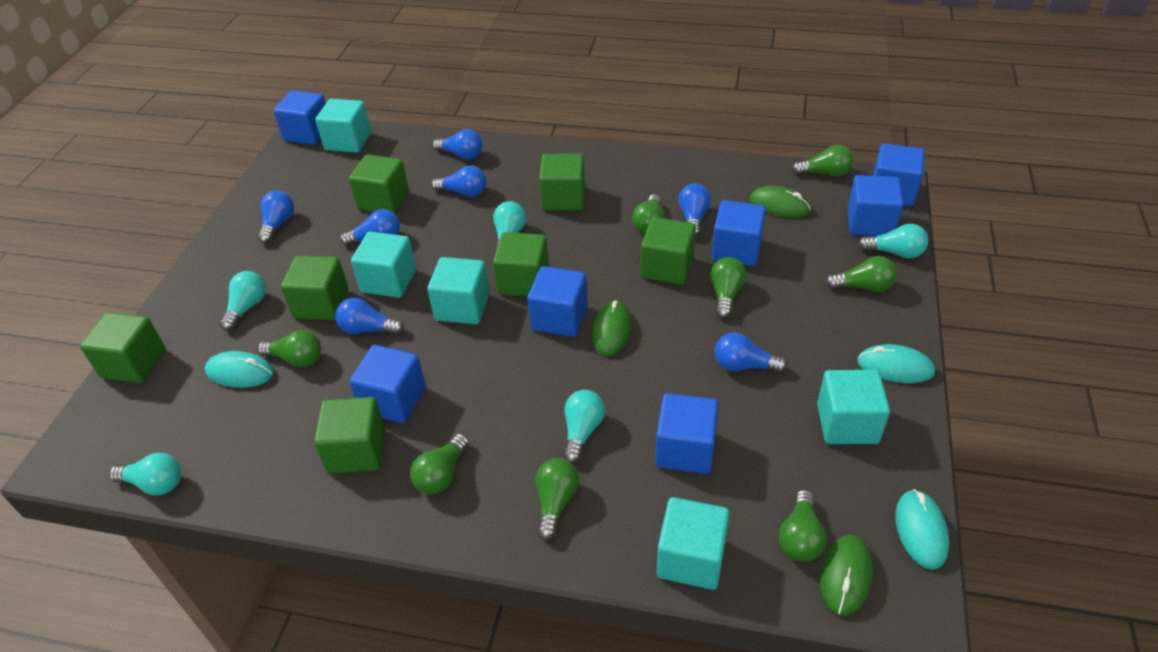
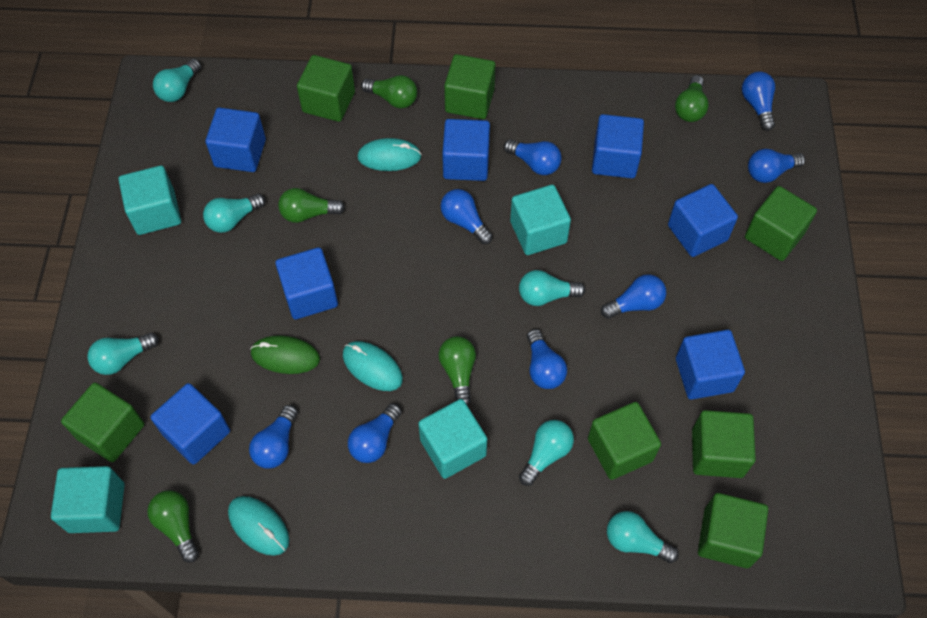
blue light bulb: [257,190,294,244] [335,298,404,335] [340,209,400,246] [431,165,486,197] [432,129,483,160] [678,183,711,238] [714,332,787,373] = 7 -> [249,405,298,469] [348,403,402,463] [441,189,493,244] [504,139,562,175] [527,329,567,389] [601,274,666,319] [742,71,775,131] [748,149,805,183] = 8
green light bulb: [258,330,321,367] [410,434,469,494] [536,458,579,540] [632,194,666,234] [710,257,746,319] [779,490,826,562] [792,145,854,177] [825,256,897,292] = 8 -> [147,490,199,563] [278,188,345,223] [361,75,417,108] [438,336,476,406] [675,75,709,122] = 5
green mouse: [592,300,632,356] [749,186,811,218] [820,534,873,616] = 3 -> [250,335,320,374] = 1
turquoise cube: [315,99,371,153] [351,231,416,298] [427,257,489,324] [657,497,730,590] [817,370,890,444] = 5 -> [51,466,125,533] [118,165,181,235] [418,399,487,479] [510,185,571,255] = 4
turquoise light bulb: [109,453,181,495] [220,271,266,331] [493,201,526,252] [563,390,605,464] [858,224,928,259] = 5 -> [87,333,159,375] [153,59,201,102] [203,194,265,233] [519,270,586,306] [519,420,574,486] [607,511,679,563] = 6

